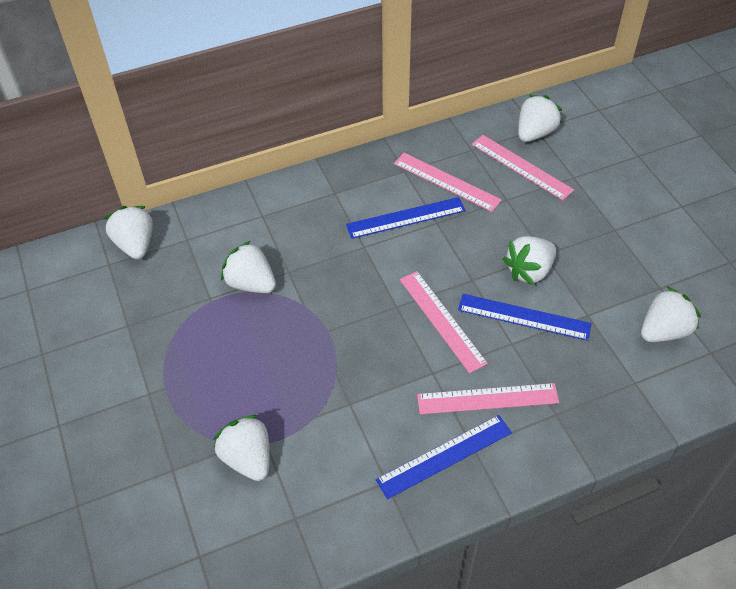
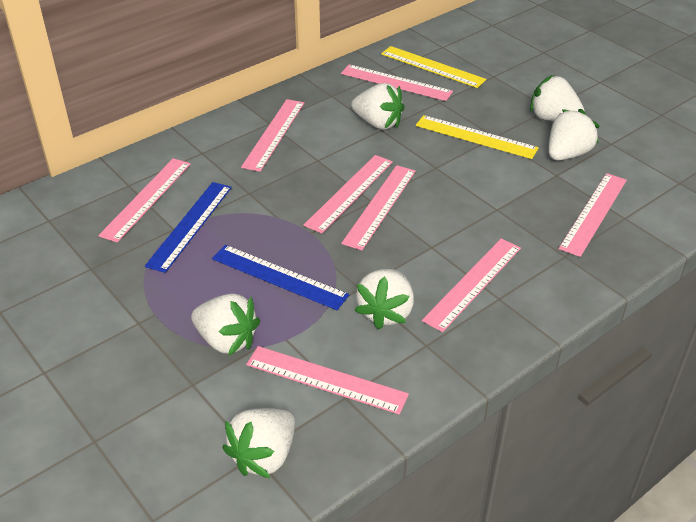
blue ruler: [346,197,466,239] [376,415,512,499] [458,294,592,341] = 3 -> [145,182,232,273] [212,245,349,310] = 2
pink ruler: [394,153,502,212] [400,271,488,373] [417,383,559,414] [471,135,574,200] = 4 -> [98,158,191,243] [241,99,304,172] [246,346,409,415] [303,155,393,233] [341,64,453,101] [341,165,416,250] [422,238,521,332] [558,173,627,257] = 8
yellow ruler: none = 0 -> [381,46,486,88] [416,115,539,159] = 2

